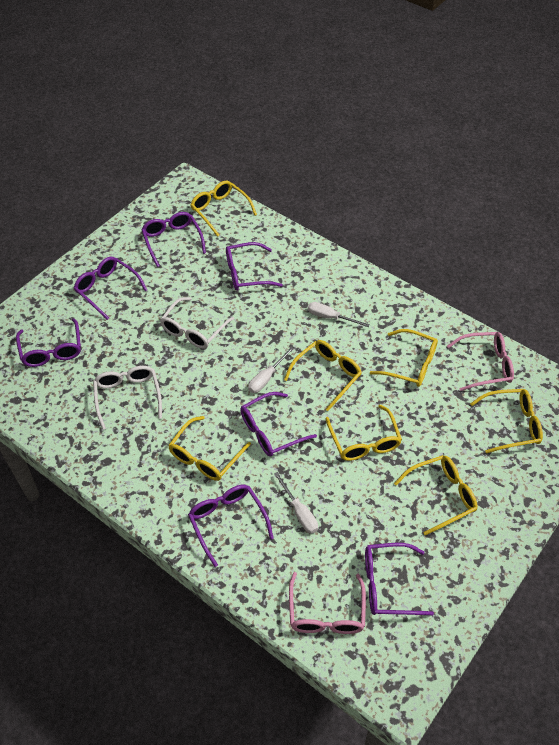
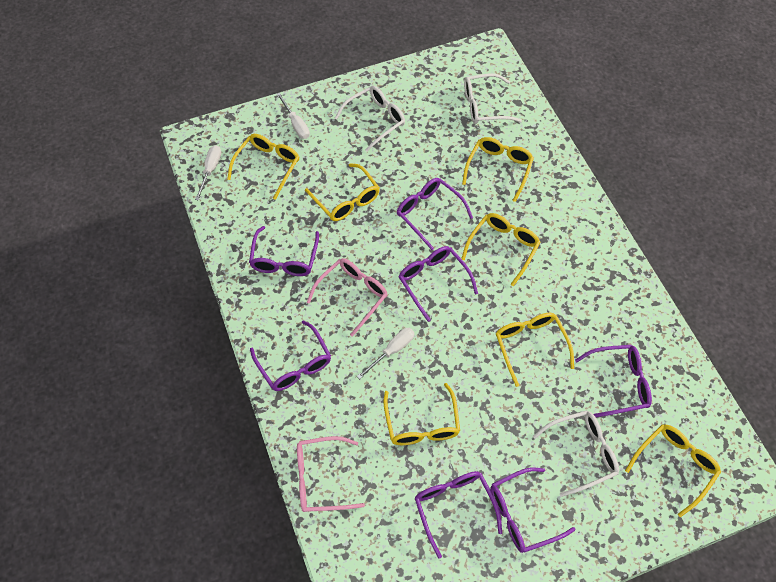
white glasses: [93,366,162,430] [160,297,234,349] = 2 -> [335,86,405,151] [464,74,522,124] [533,410,619,497] = 3

